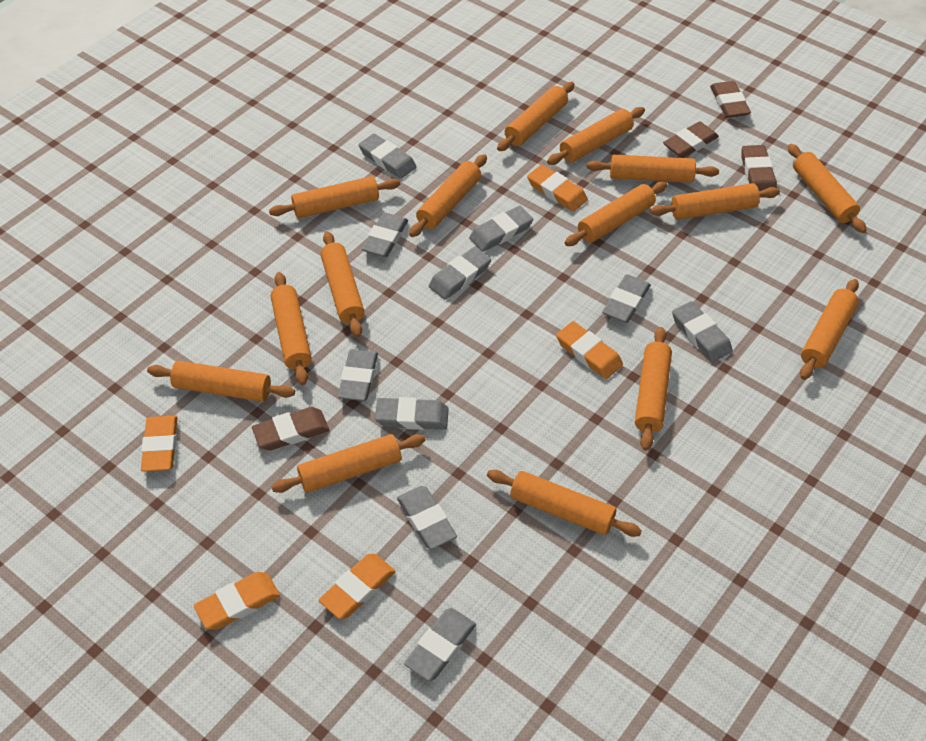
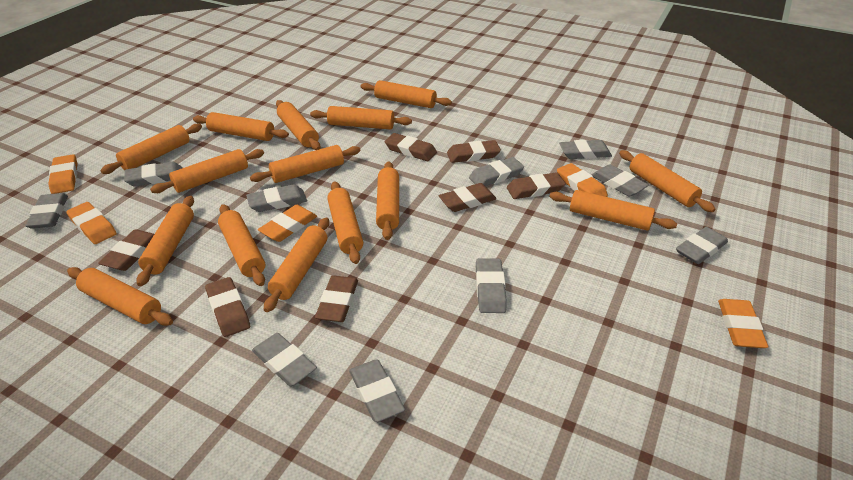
brown eraser: [252,407,329,451] [663,121,719,158] [710,81,751,118] [741,145,777,191] = 4 -> [98,229,154,271] [205,277,250,337] [315,275,358,322] [385,133,437,161] [439,183,496,212] [447,140,501,163] [507,172,566,199] = 7

